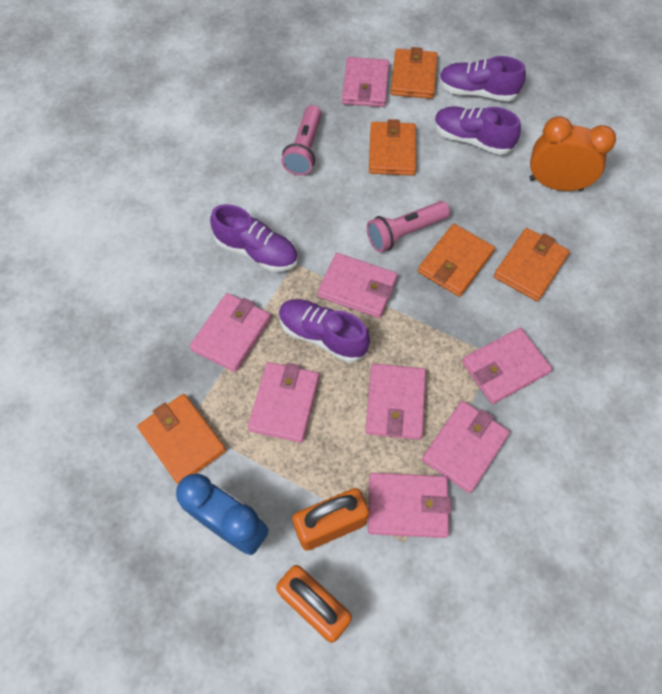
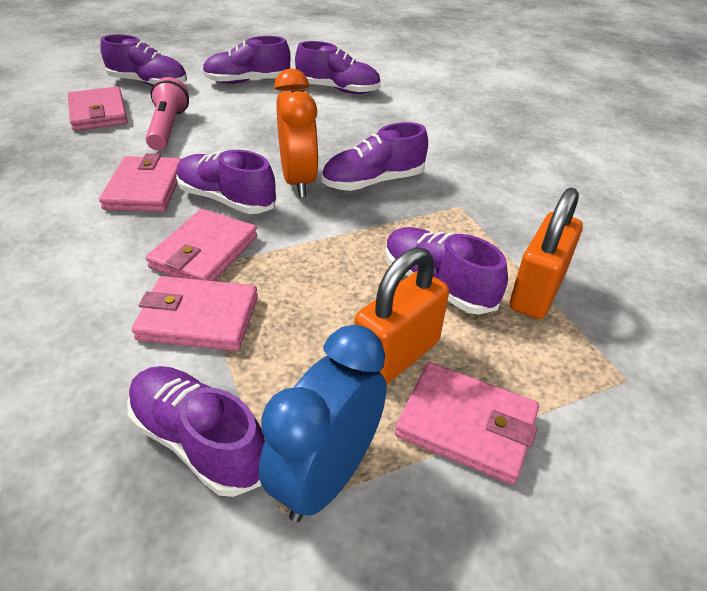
orange wallet: [137,394,226,484] [369,119,416,176] [391,47,438,99] [418,224,495,297] [494,228,570,301] = 5 -> none = 0
pink flashlight: [282,105,322,176] [367,201,450,252] = 2 -> [146,77,189,151] = 1
pink wallet: [190,293,271,372] [248,362,319,443] [318,253,398,318] [342,57,389,107] [365,363,426,440] [368,473,451,538] [422,401,510,493] [462,328,552,404] = 8 -> [68,87,128,131] [99,153,182,212] [132,276,258,351] [146,209,257,281] [395,362,539,485] = 5
purple shoe: [210,204,298,272] [279,299,370,362] [434,106,521,155] [439,56,526,101] = 4 -> [100,34,187,86] [127,366,265,497] [176,150,276,214] [202,36,291,84] [295,41,381,94] [322,122,428,191] [385,227,508,315] = 7

